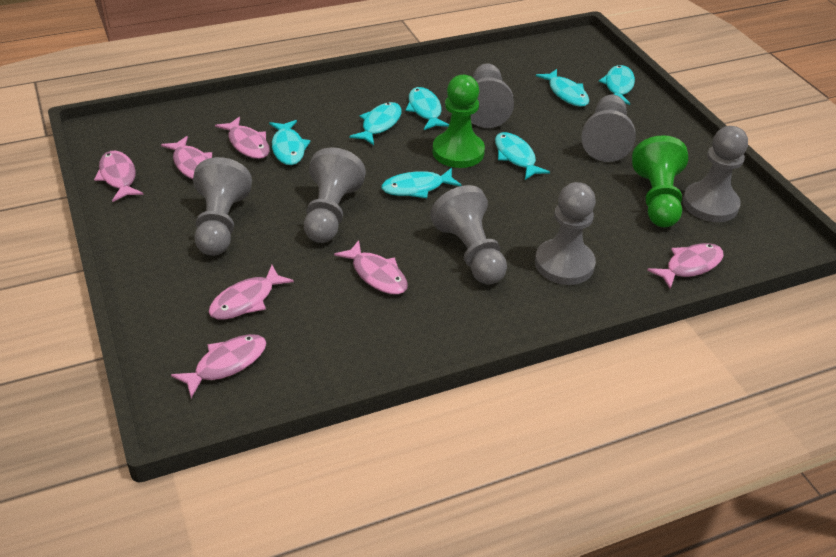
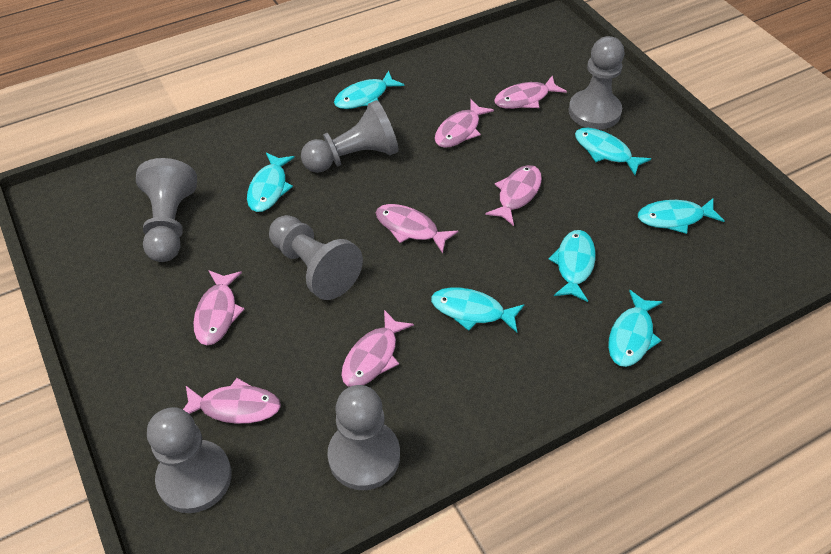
green pawn: [432,75,485,168] [632,135,688,227] = 2 -> none = 0
grey pawn: [193,157,252,256] [304,147,366,243] [430,185,507,285] [471,63,514,128] [535,182,596,285] [581,95,636,162] [683,126,748,222] = 7 -> [136,158,197,262] [147,407,232,513] [269,215,363,300] [301,100,399,173] [327,385,400,490] [568,36,625,130] = 6

